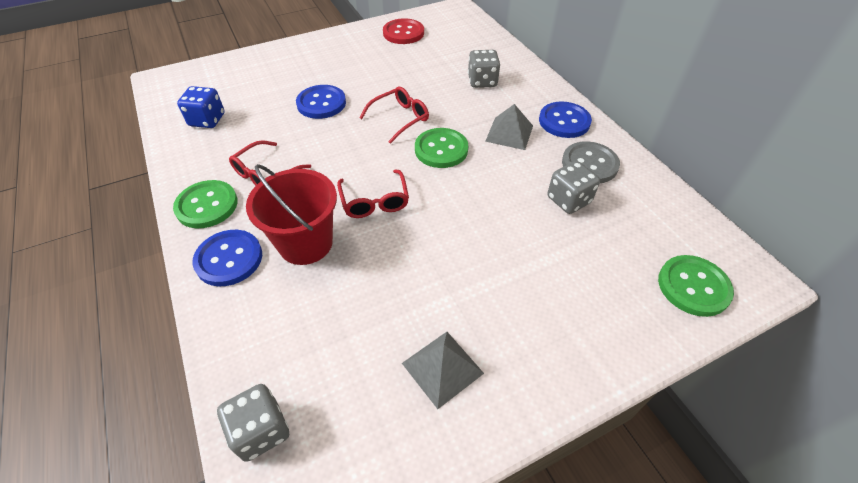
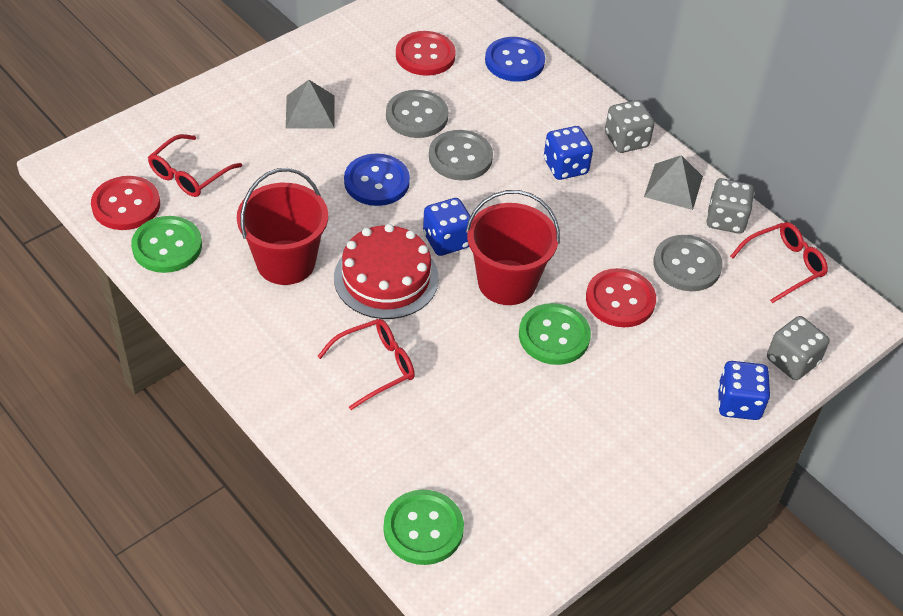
blue button: [192,230,262,286] [296,85,346,119] [539,101,592,138] = 3 -> [344,154,410,206] [485,37,545,82] = 2
blue dice: [177,86,225,128] = 1 -> [423,198,470,256] [544,126,593,180] [718,361,770,420] = 3
grey button: [562,141,620,183] = 1 -> [386,90,449,138] [429,130,493,180] [653,235,723,291] = 3
red bucket: [246,164,337,265] = 1 -> [237,168,328,285] [466,190,560,305] = 2
red button: [383,18,424,44] = 1 -> [91,176,160,230] [396,31,456,76] [586,268,656,327] = 3
red cake: none = 0 -> [334,224,439,319] = 1

